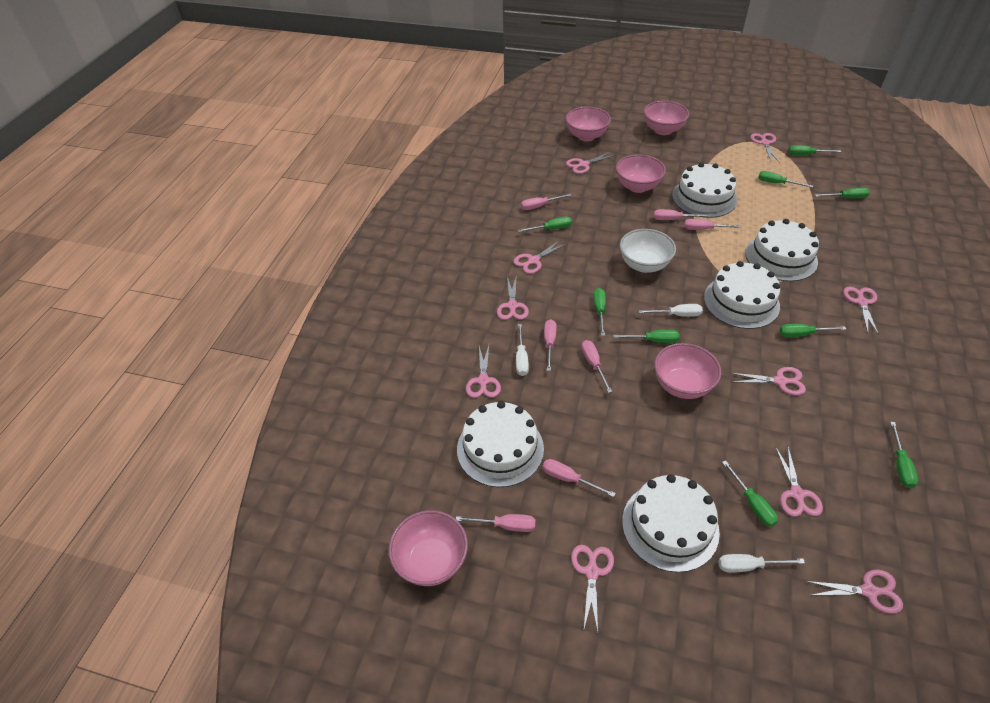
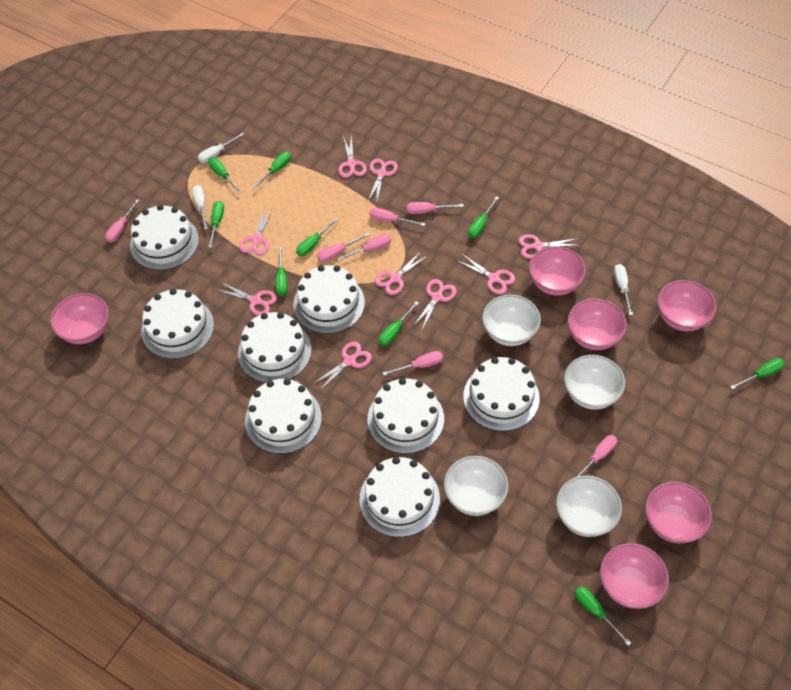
pink bowl: [388,510,468,586] [565,106,611,141] [616,154,666,193] [644,100,689,135] [654,343,721,399] = 5 -> [50,293,109,344] [529,246,586,296] [568,299,627,350] [600,543,669,609] [645,482,712,543] [658,280,716,331] = 6
pink scissors: [466,346,501,398] [497,274,529,320] [513,240,566,274] [566,152,616,174] [571,545,614,632] [731,367,806,395] [750,133,779,162] [775,446,823,517] [805,569,903,614] [843,287,879,335] = 10 -> [217,282,277,316] [239,209,273,255] [313,342,372,391] [338,135,367,178] [368,158,398,201] [375,251,427,295] [414,279,457,330] [456,254,515,294] [518,234,581,259] = 9
white bowl: [620,229,676,273] = 1 -> [444,456,508,516] [482,294,541,346] [556,476,622,537] [564,355,625,410] = 4
white cake: [457,401,544,487] [622,474,720,572] [672,162,737,218] [704,261,780,329] [745,219,819,281] = 5 -> [130,205,199,270] [141,289,214,359] [238,312,311,383] [245,378,322,454] [293,265,365,334] [359,457,440,537] [367,378,444,454] [463,357,540,431] = 8

